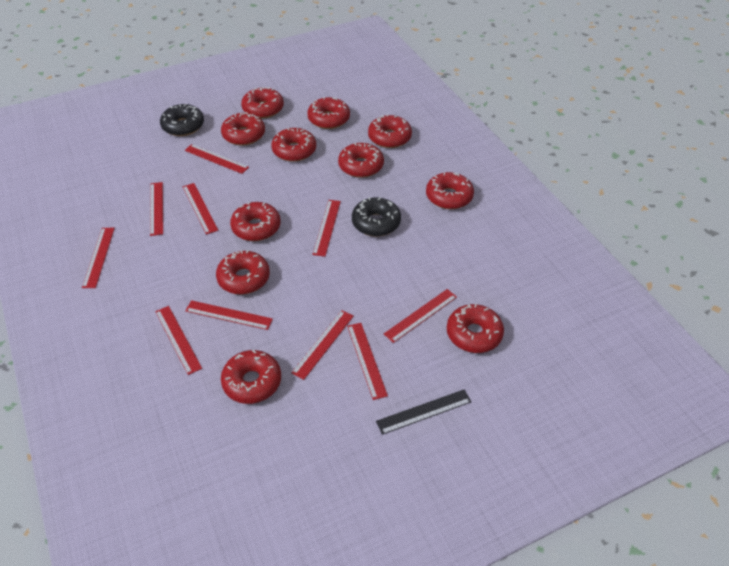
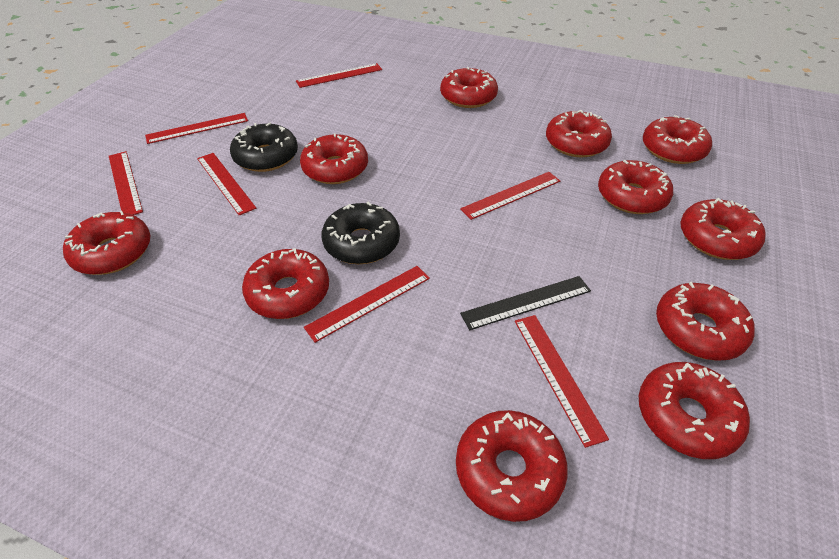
red ruler: [82,228,115,288] [150,182,163,236] [155,306,202,375] [183,183,218,235] [185,144,249,174] [185,300,273,330] [291,310,354,380] [312,200,341,257] [347,323,388,400] [384,289,457,343] = 10 -> [109,151,143,215] [145,113,248,144] [197,153,256,216] [296,63,382,88] [304,266,430,343] [460,172,560,220] [515,315,609,448] = 7

